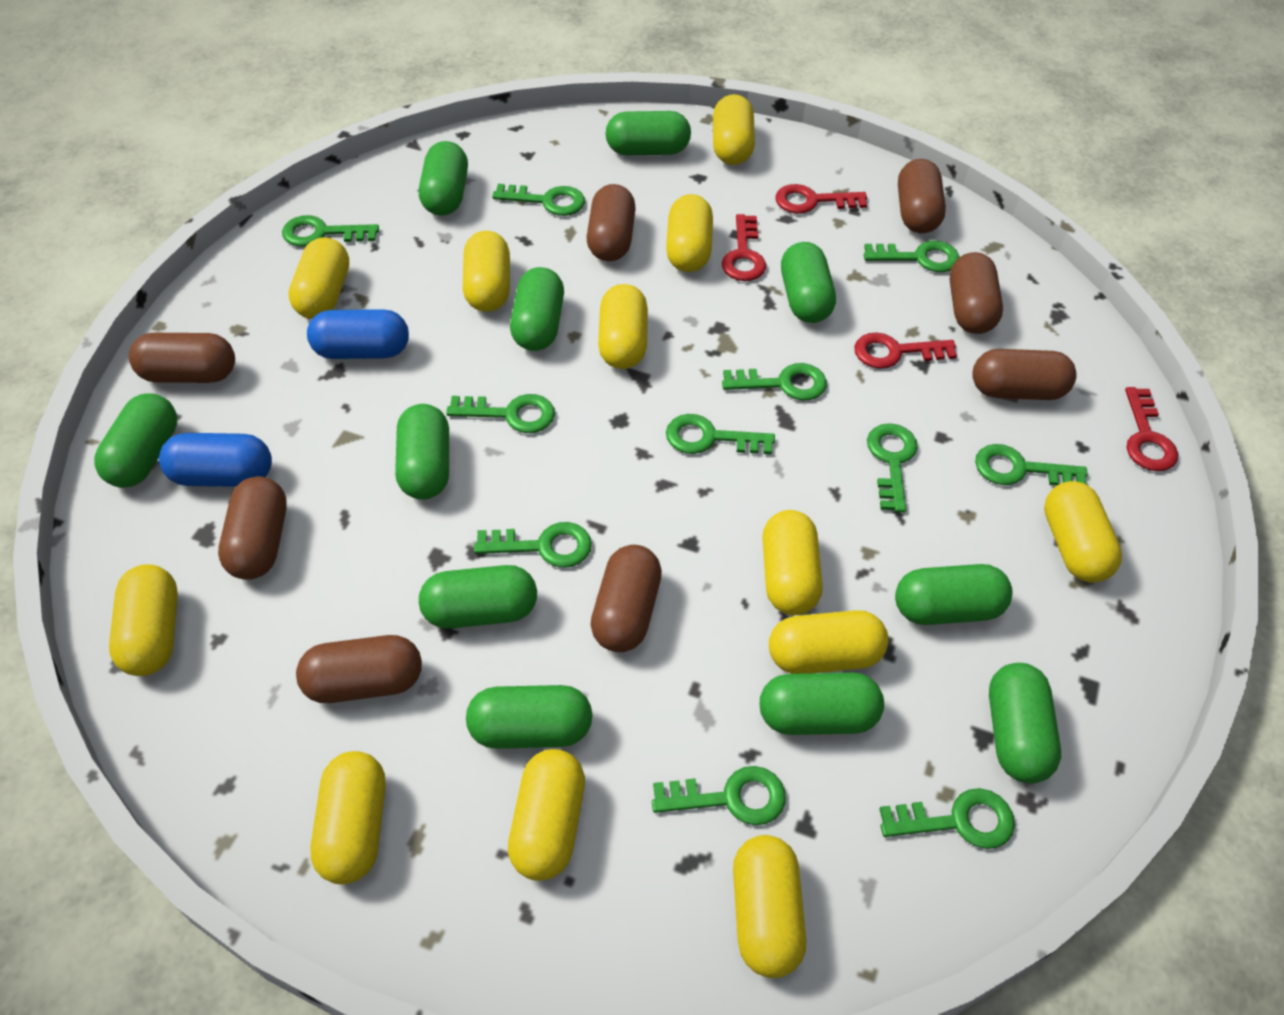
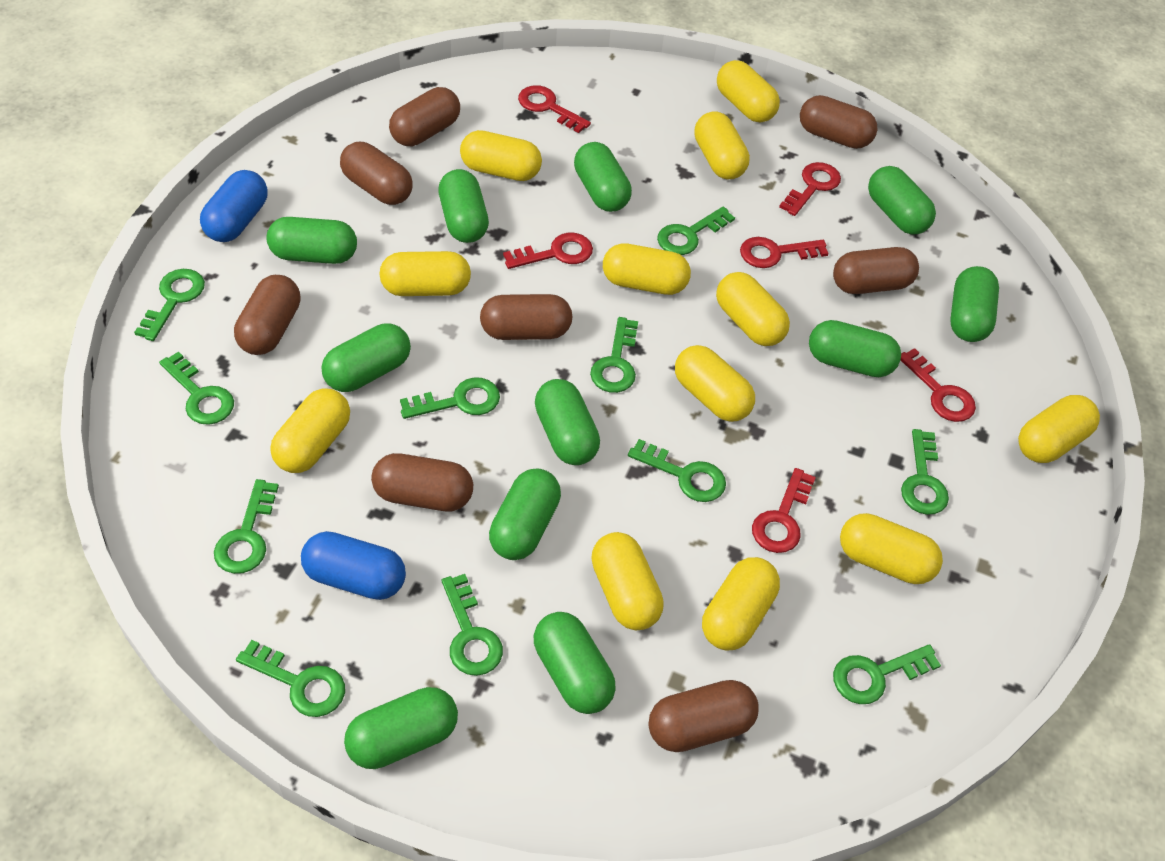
red key: [722,214,766,281] [776,184,867,214] [854,333,957,369] [1125,387,1178,471] = 4 -> [503,233,593,269] [518,85,591,133] [740,237,829,268] [752,468,816,553] [779,162,841,216] [901,348,976,422] = 6

